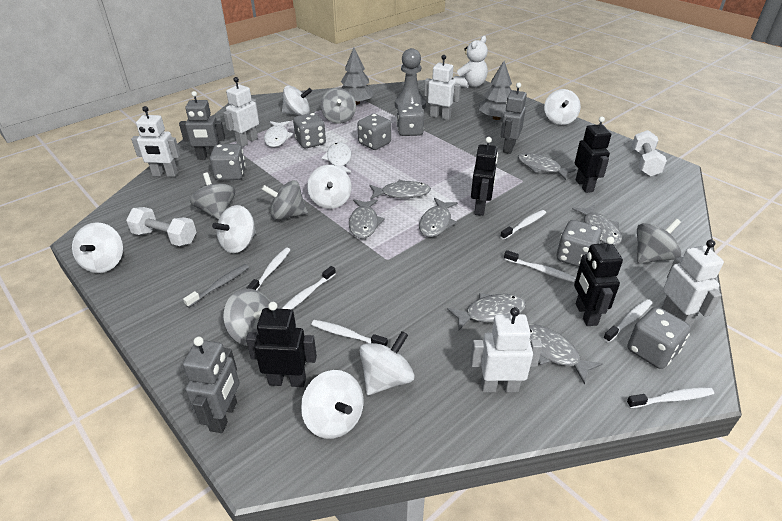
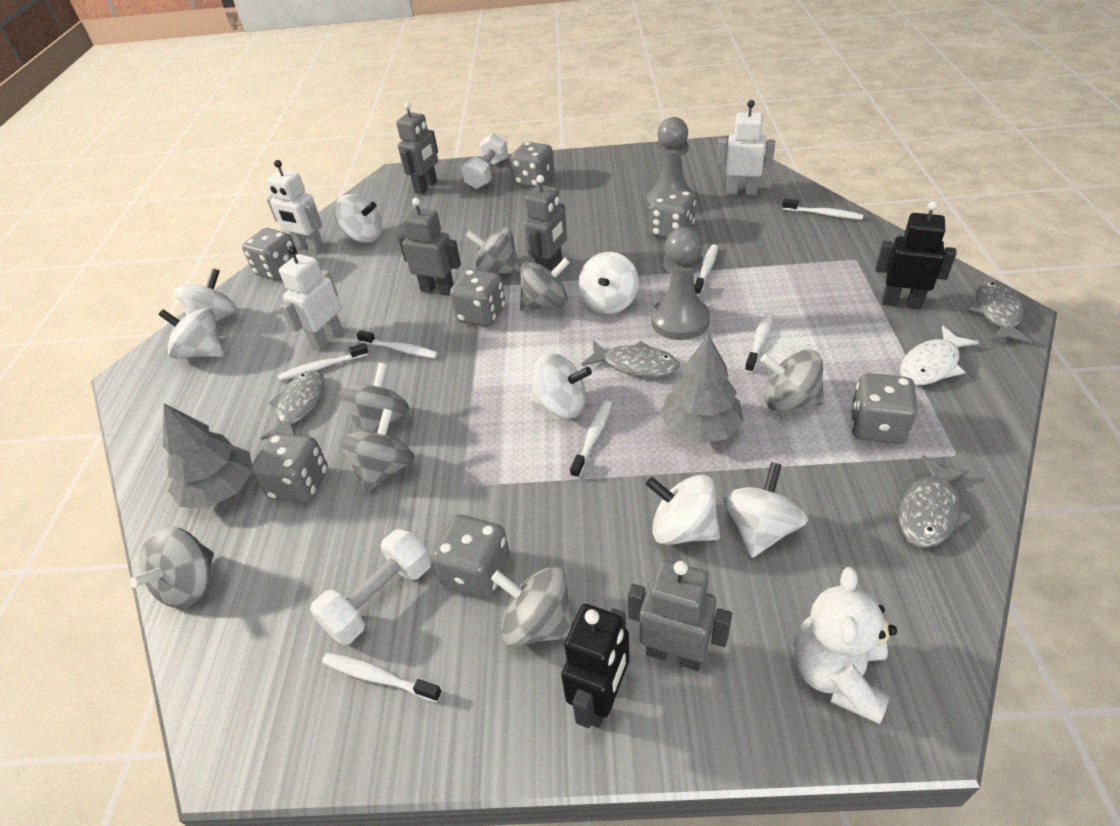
black robot: [246,302,317,387] [471,137,498,216] [574,236,623,326] [575,117,611,193] = 4 -> [561,604,629,728] [876,201,956,309] = 2
grey dice: [210,144,246,180] [293,113,326,148] [357,114,391,150] [397,103,424,136] [557,220,602,267] [627,307,691,369] = 6 -> [242,228,298,280] [251,433,328,503] [432,514,510,598] [450,269,506,327] [511,142,554,188] [649,188,696,238] [851,373,918,444] = 7
grey fish: [349,199,385,239] [369,180,431,200] [419,198,458,237] [447,293,526,330] [518,153,576,180] [528,324,603,385] [572,204,622,246] = 7 -> [260,370,324,440] [582,341,680,377] [899,455,972,548] [968,280,1033,343] = 4
grey pawn: [395,48,426,109] = 1 -> [647,117,695,210] [651,227,710,340] = 2
grey robot: [179,91,225,160] [183,337,240,433] [501,83,527,154] = 3 -> [396,102,438,194] [398,198,461,296] [524,175,567,271] [628,560,732,671] = 4
grey spinning top: [190,172,235,220] [223,289,270,346] [261,180,308,221] [321,88,356,124] [637,219,681,264] = 5 -> [129,526,214,608] [339,363,409,433] [340,409,414,493] [465,227,520,274] [491,566,573,646] [520,258,570,311] [760,349,824,412] = 7
grey toothbrush: [183,264,249,308] = 1 -> none = 0
white fish: [264,121,294,147] [321,142,352,173] = 2 -> [900,326,979,385] = 1
white robot: [131,106,180,177] [223,77,259,147] [424,55,461,120] [470,307,542,392] [662,240,724,327] = 5 -> [267,160,324,253] [279,246,343,351] [717,100,775,195] = 3

